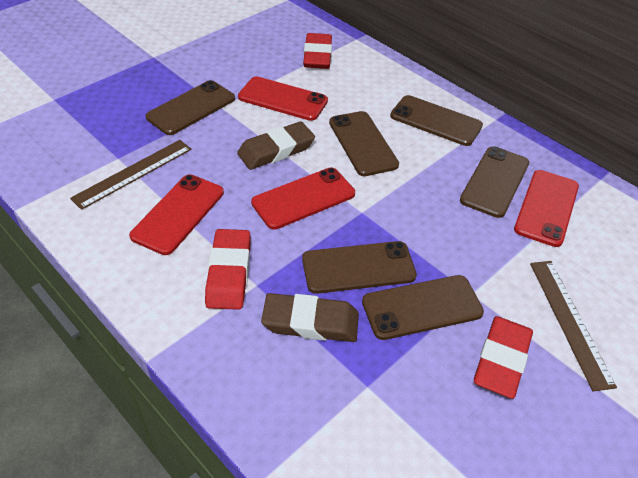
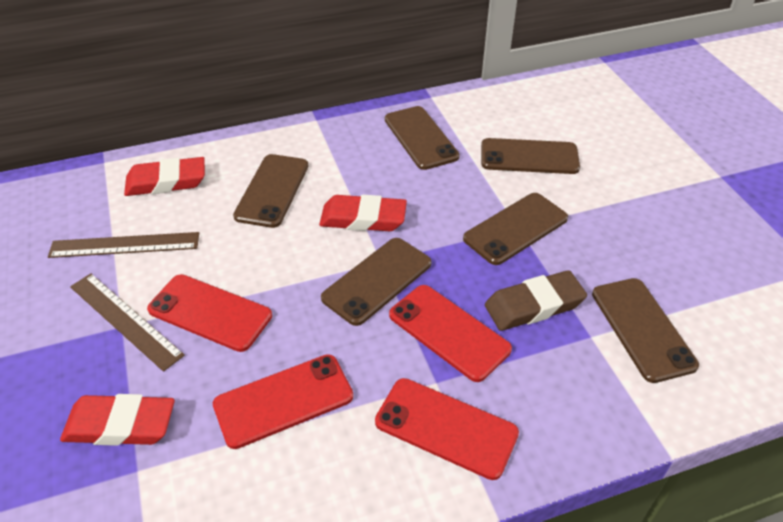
brown eraser: [237,121,315,170] [261,293,359,342] = 2 -> [485,270,587,331] = 1

